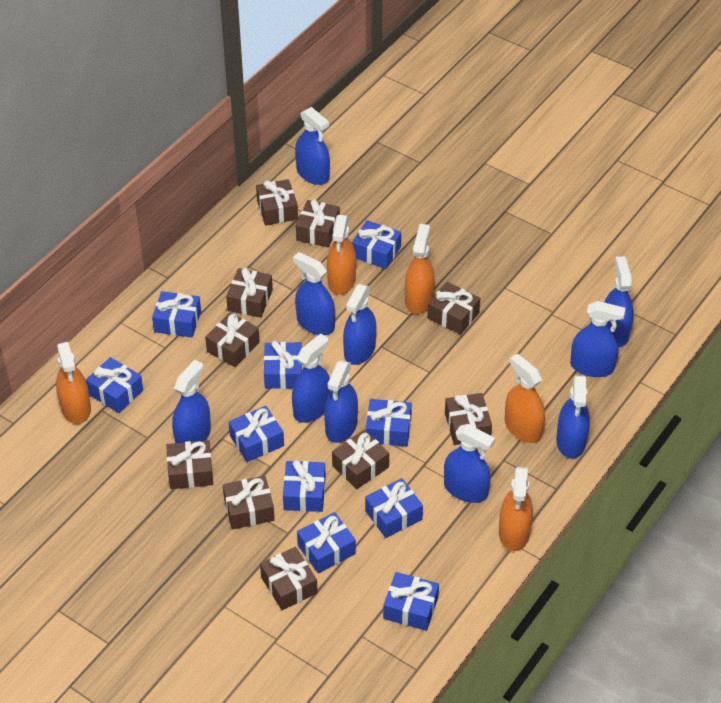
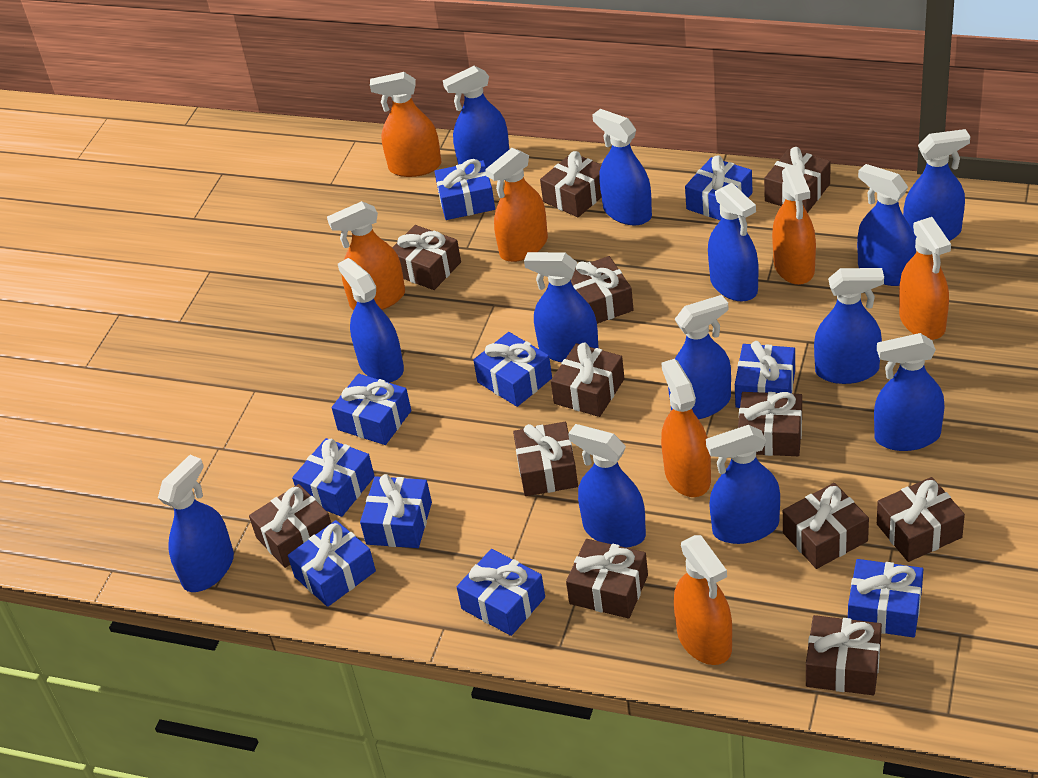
blue spray bottle: [172,360,211,443] [292,334,331,423] [293,252,335,335] [295,107,330,185] [324,360,358,443] [343,284,376,365] [444,424,495,503] [556,375,590,459] [570,301,625,377] [604,256,634,347] = 10 -> [158,455,234,592] [338,258,404,383] [443,66,509,168] [524,252,599,362] [568,424,646,548] [592,109,652,225] [668,295,731,419] [706,425,780,544] [708,183,759,302] [814,268,884,384] [857,164,916,286] [874,333,945,451] [903,129,970,241] = 13
brown gift: [166,440,213,489] [205,312,260,367] [223,476,275,530] [226,268,273,318] [256,179,298,226] [260,547,318,610] [296,199,340,248] [332,430,389,489] [427,282,480,335] [445,393,492,445] = 10 -> [249,484,331,568] [392,225,461,290] [513,422,578,496] [540,151,602,217] [551,342,625,417] [566,539,648,619] [570,256,634,324] [738,392,802,456] [764,147,831,213] [783,483,869,569] [806,615,882,695] [877,477,965,562] = 12
orange spray bottle: [56,342,91,424] [327,215,356,295] [405,224,435,314] [499,467,533,551] [505,354,545,443] = 5 -> [327,201,405,310] [370,72,442,177] [485,148,548,262] [661,359,711,497] [674,535,732,665] [772,165,816,285] [899,217,951,340] = 7

